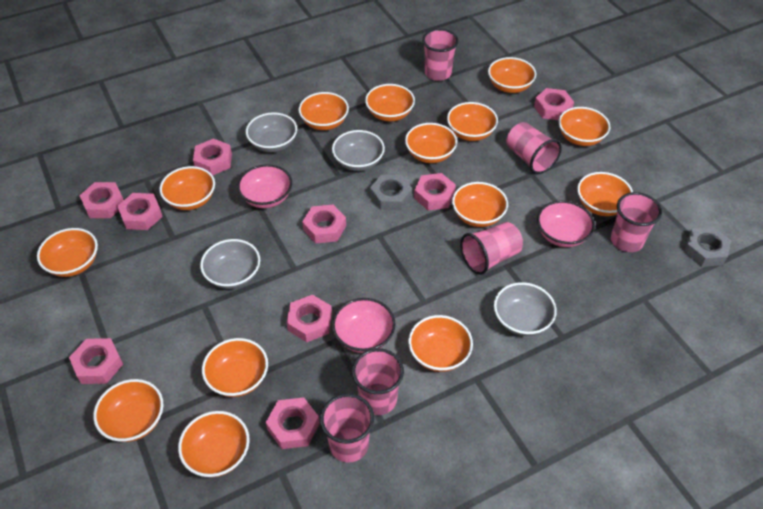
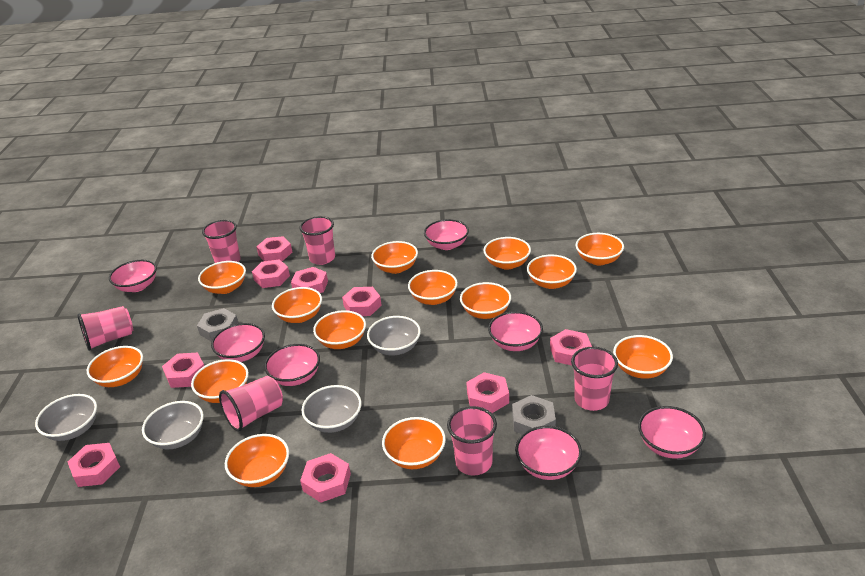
pink bowl: [237,164,292,208] [332,298,396,353] [537,201,595,247] = 3 -> [109,260,157,292] [211,323,265,362] [264,344,320,386] [424,219,469,250] [488,311,543,351] [515,426,582,480] [638,406,706,459] = 7

